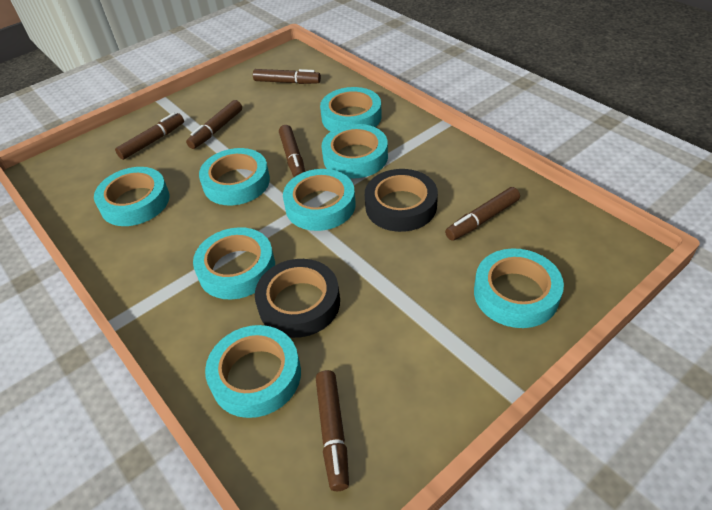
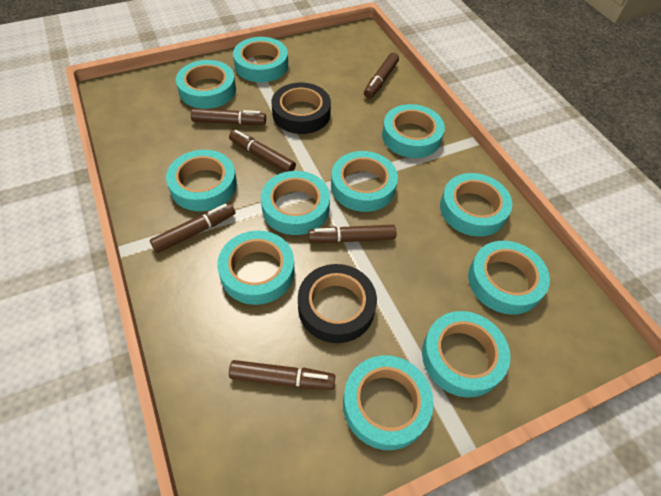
turquoise tape: [94,167,170,226] [193,227,275,299] [199,148,270,205] [205,325,301,418] [283,169,356,231] [320,87,382,131] [322,124,388,178] [474,249,564,328] = 8 -> [166,150,237,211] [176,60,236,109] [217,231,295,305] [233,37,288,82] [261,171,330,235] [331,151,398,212] [343,355,434,450] [382,104,445,158] [422,311,510,398] [440,173,512,237] [468,241,550,315] = 11

